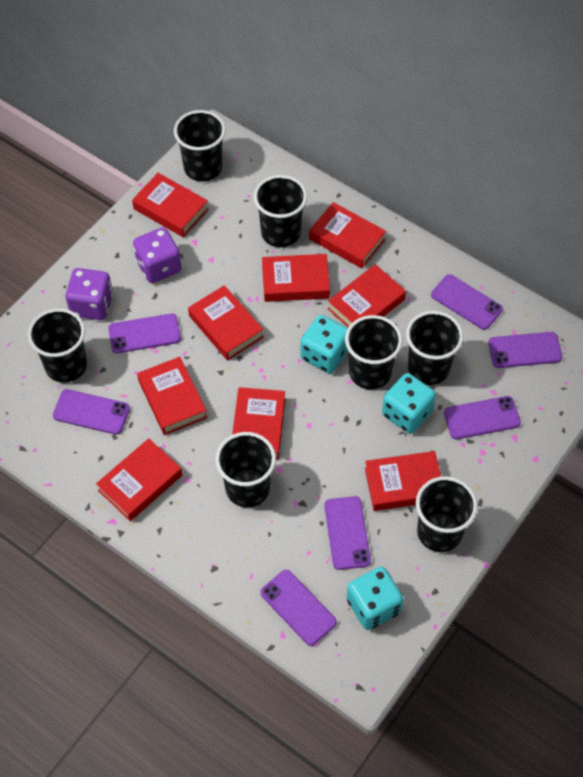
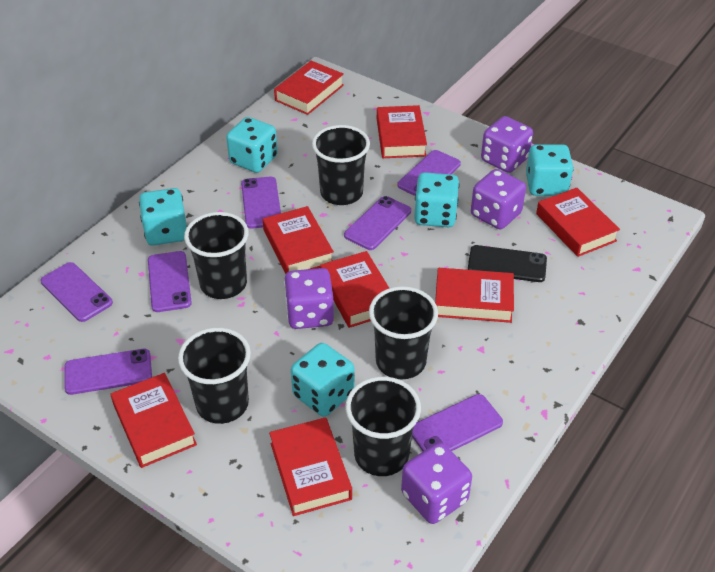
black cup: [28,308,87,383] [174,110,226,182] [215,432,276,507] [254,175,307,247] [345,315,402,389] [406,311,463,385] [416,476,478,552] = 7 -> [178,328,251,424] [184,212,249,299] [312,125,370,205] [346,377,421,476] [369,286,438,379] = 5
black phone: none = 0 -> [468,245,547,282] = 1
purple dice: [65,268,113,320] [133,228,181,283] = 2 -> [284,268,334,329] [401,442,472,524] [471,169,526,229] [481,116,533,173] = 4
red book: [96,438,182,521] [132,173,209,237] [137,357,207,435] [188,285,264,361] [232,387,285,460] [262,254,330,302] [309,202,386,268] [328,264,406,327] [365,451,441,511] = 9 -> [111,373,197,468] [263,206,334,274] [269,417,352,516] [274,61,344,115] [320,251,389,328] [377,105,427,158] [435,268,514,323] [536,188,620,257] = 8
turquoise dice: [301,315,348,373] [347,566,404,630] [382,373,436,434] = 3 -> [139,188,187,246] [226,117,278,173] [291,343,355,417] [414,172,459,227] [526,144,574,196] = 5

